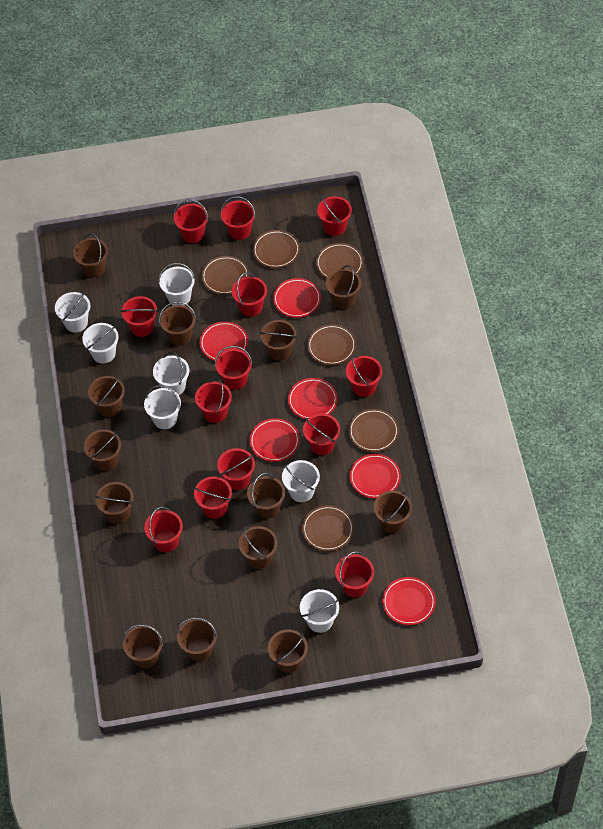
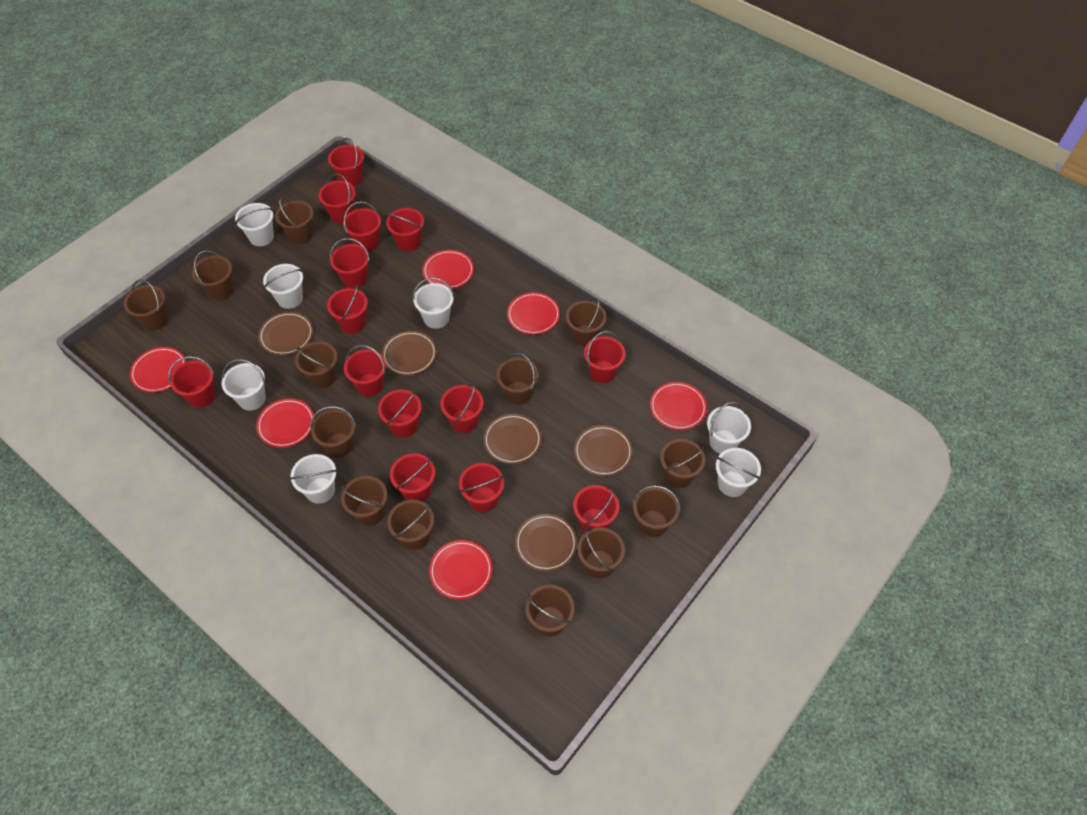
brown plate: [201,256,249,295] [253,230,300,268] [302,505,354,551] [307,324,356,365] [316,243,363,278] [348,409,399,452] = 6 -> [258,312,313,355] [382,331,437,376] [483,414,542,464] [515,514,577,571] [574,425,633,476] = 5
red bucket: [121,296,158,337] [144,507,183,552] [174,199,208,243] [194,476,232,519] [195,378,232,423] [215,346,252,390] [217,448,255,490] [221,196,256,240] [232,272,267,317] [303,413,340,455] [317,196,352,236] [335,551,374,597] [346,355,382,397] = 13 -> [168,356,216,408] [318,174,356,223] [327,285,368,334] [328,138,364,186] [330,238,370,288] [343,202,381,252] [344,345,386,397] [378,390,422,438] [386,208,424,252] [390,453,435,501] [440,383,484,433] [459,463,504,513] [573,485,619,531] [584,331,626,383] = 14

